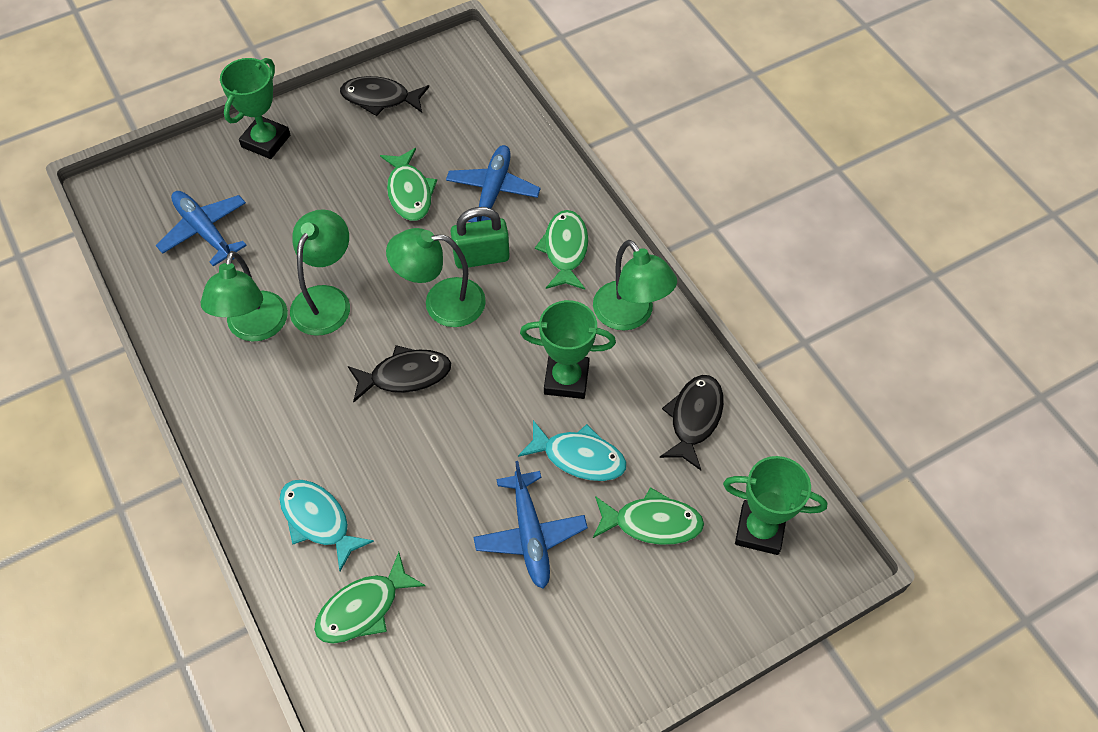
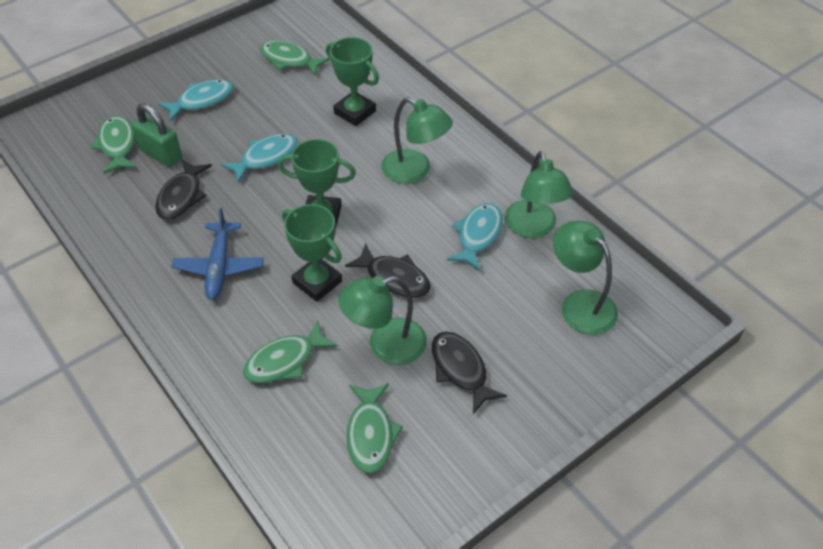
blue plane: [156,191,247,266] [446,145,541,222] [473,461,588,588] = 3 -> [171,208,264,300] = 1
turquoise fish: [279,480,374,571] [518,420,627,481] = 2 -> [158,79,234,121] [221,134,298,183] [447,203,503,271] = 3

